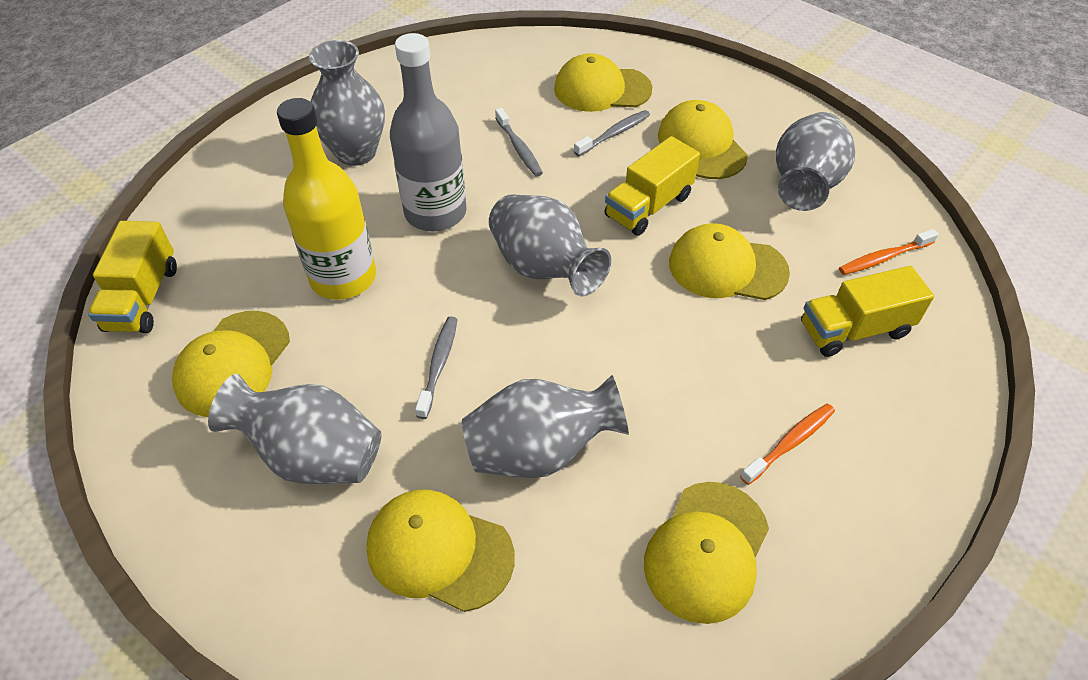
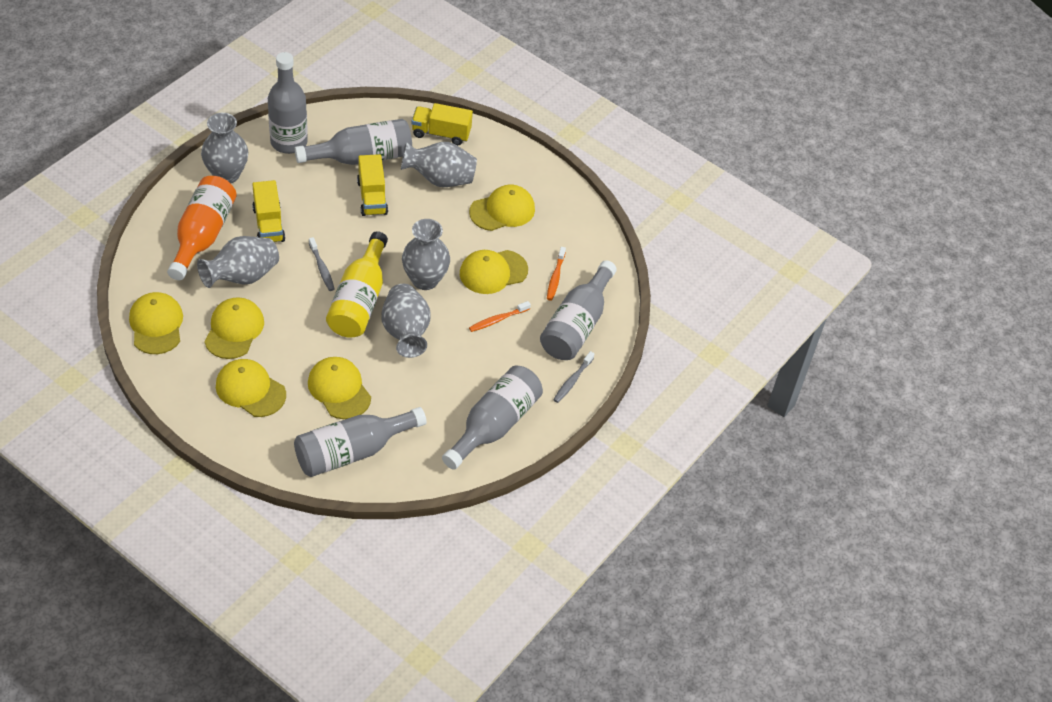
grey bottle: [390,33,467,231] = 1 -> [268,52,308,154] [294,119,412,165] [294,407,427,477] [442,365,543,470] [540,260,617,360] = 5
grey toothbrush: [415,316,458,419] [495,108,543,177] [574,110,650,156] = 3 -> [309,237,335,291] [553,351,594,403] = 2
orange bottle: none = 0 -> [167,176,237,280] = 1

